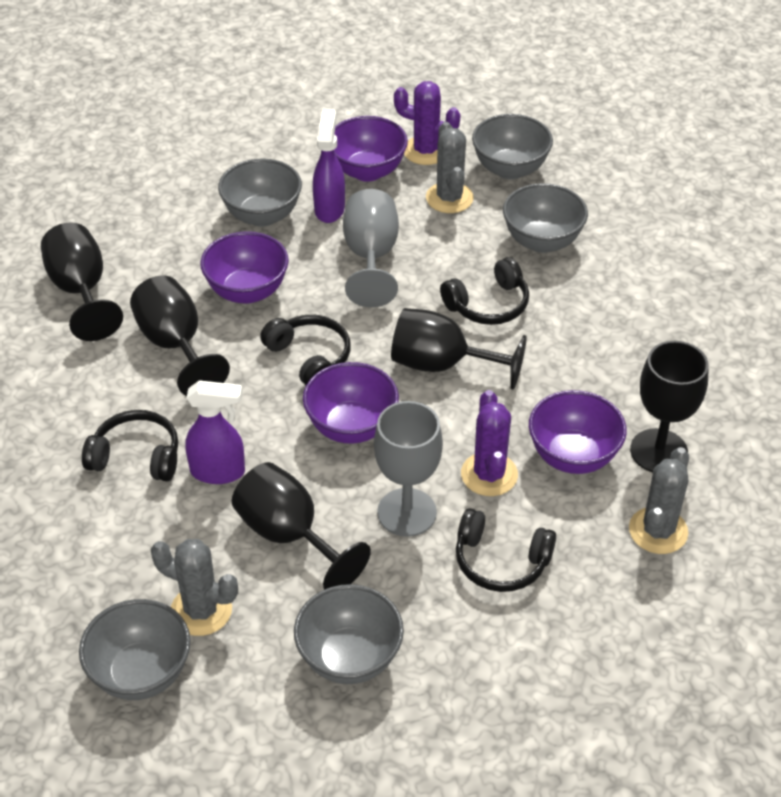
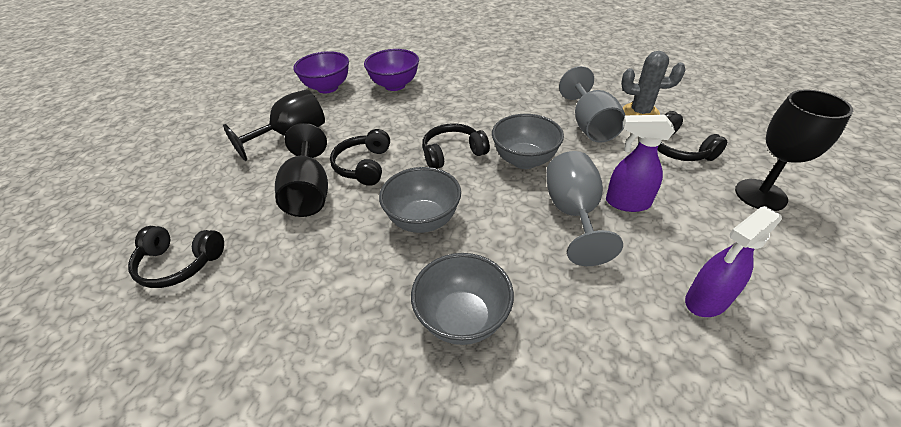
black goblet: [41,222,123,341] [130,275,230,396] [232,462,371,590] [391,308,527,390] [630,341,709,472] = 5 -> [223,89,325,161] [275,123,328,217] [735,90,853,211] = 3
grey bowl: [79,599,191,700] [218,159,302,227] [294,584,404,684] [472,114,553,180] [503,183,588,253] = 5 -> [379,167,461,233] [411,253,514,345] [492,114,564,169] = 3
grey cactus: [151,539,238,636] [426,122,474,213] [629,447,689,554] = 3 -> [621,51,686,115] = 1
purple bowl: [200,231,289,304] [303,362,399,444] [334,116,408,182] [529,390,627,474] = 4 -> [293,51,349,94] [364,49,419,91] = 2
purple cactus: [394,81,461,165] [461,390,518,496] = 2 -> none = 0

